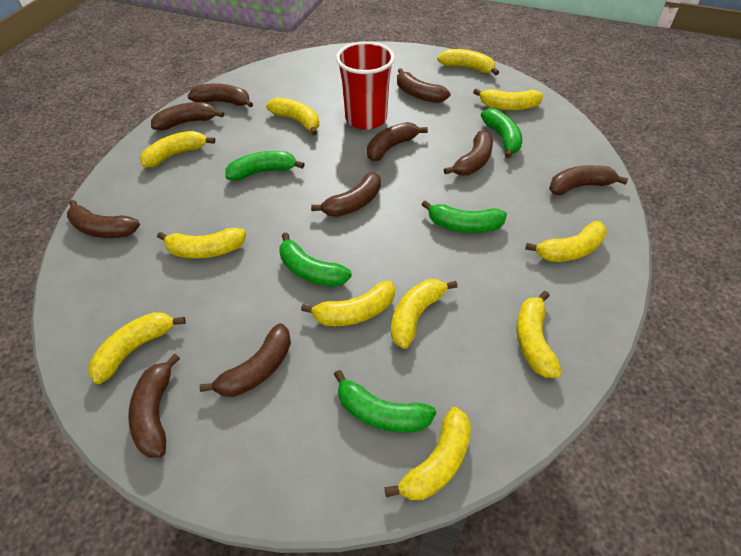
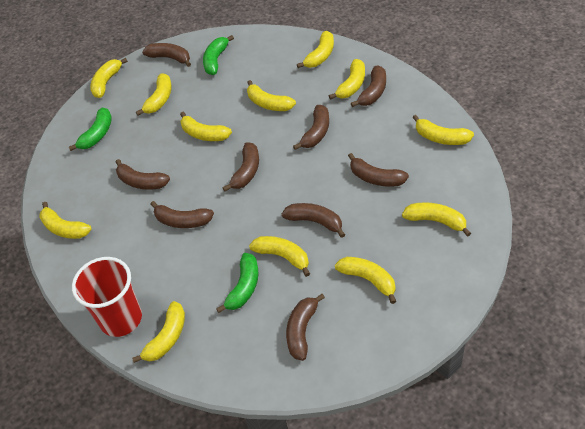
brown banana: [67,200,140,238] [128,353,180,458] [151,102,224,130] [188,83,253,107] [200,323,291,397] [311,172,381,217] [367,122,428,162] [397,68,451,103] [444,130,493,175] [549,165,628,195] = 10 -> [116,159,170,190] [142,43,191,67] [150,201,214,228] [223,142,259,191] [282,203,345,238] [286,294,325,361] [293,105,329,150] [348,153,409,187] [351,66,386,107] = 9
green banana: [225,151,305,181] [280,232,352,287] [334,370,436,432] [422,200,507,233] [481,109,522,158] = 5 -> [69,108,112,151] [203,35,234,75] [216,253,258,313] = 3
yellow banana: [88,312,186,384] [140,131,215,168] [157,228,246,259] [266,97,319,135] [301,281,395,326] [385,407,471,500] [391,279,458,349] [437,49,499,75] [473,89,543,110] [516,291,562,378] [525,221,607,262] = 11 -> [39,202,92,239] [90,58,128,98] [132,301,185,363] [136,73,172,116] [180,112,232,141] [247,80,296,111] [249,236,310,277] [297,31,334,68] [329,59,365,100] [335,257,396,304] [402,202,471,237] [412,115,474,145] = 12

